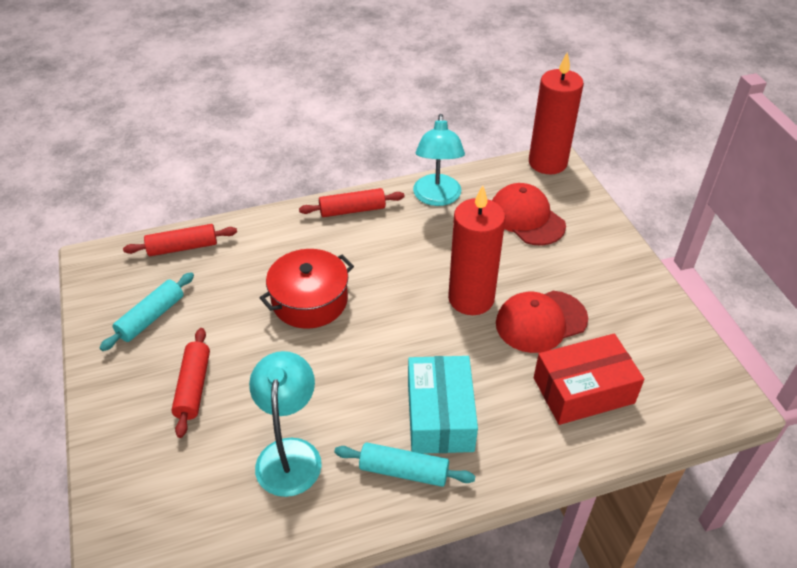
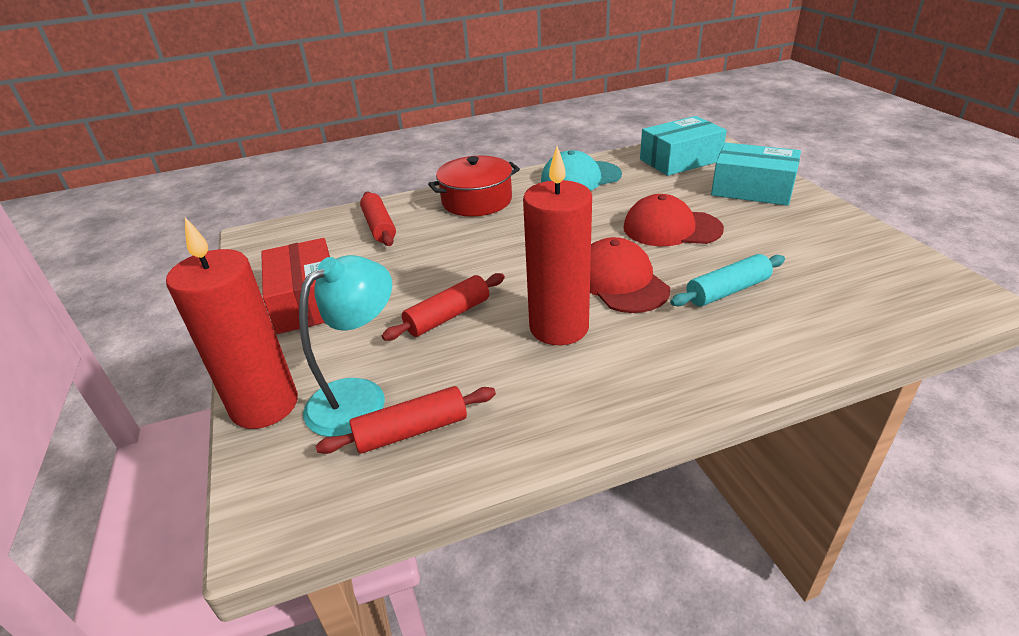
turquoise box: [408,356,478,454] = 1 -> [640,116,727,176] [711,143,801,206] = 2
turquoise cap: none = 0 -> [541,150,622,191] = 1
turquoise lamp: [249,351,322,497] [413,114,465,206] = 2 -> [299,255,392,437] = 1
turquoise rolling pin: [99,272,194,351] [334,442,475,487] = 2 -> [670,254,785,307] = 1

